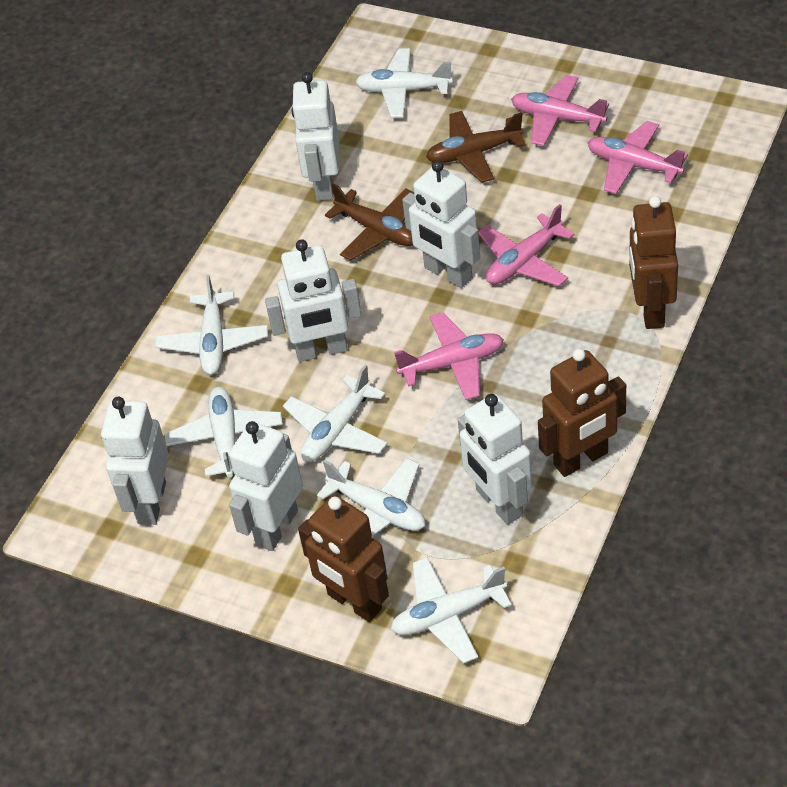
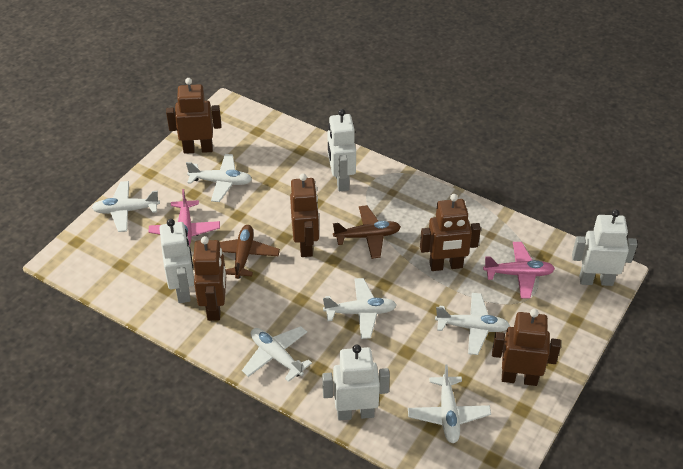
brown robot: [298,495,389,622] [538,348,626,477] [629,196,678,329] = 3 -> [166,78,221,154] [193,236,226,321] [290,173,319,257] [420,194,481,271] [492,309,561,386] = 5
pink plane: [394,313,504,400] [478,204,575,286] [511,75,609,146] [588,121,688,194] = 4 -> [149,189,220,246] [483,242,555,298] = 2
white robot: [101,397,169,525] [229,421,303,551] [265,239,361,362] [291,72,339,201] [402,160,480,288] [458,394,532,525] = 6 -> [159,219,194,303] [322,344,390,420] [328,109,356,191] [572,209,637,286] = 4

